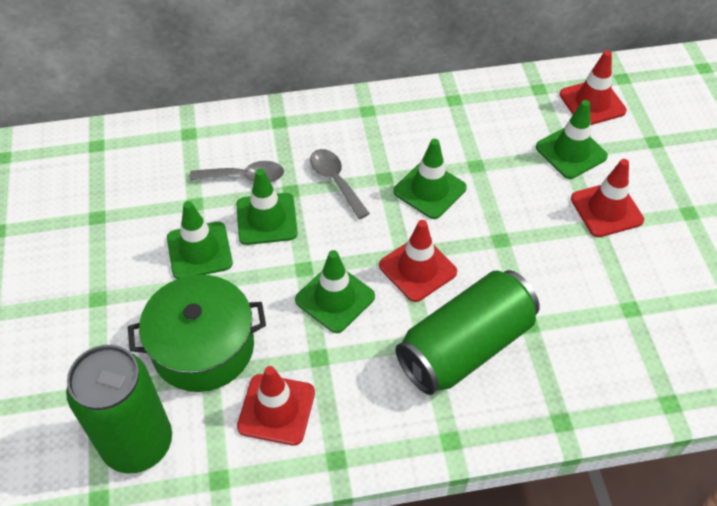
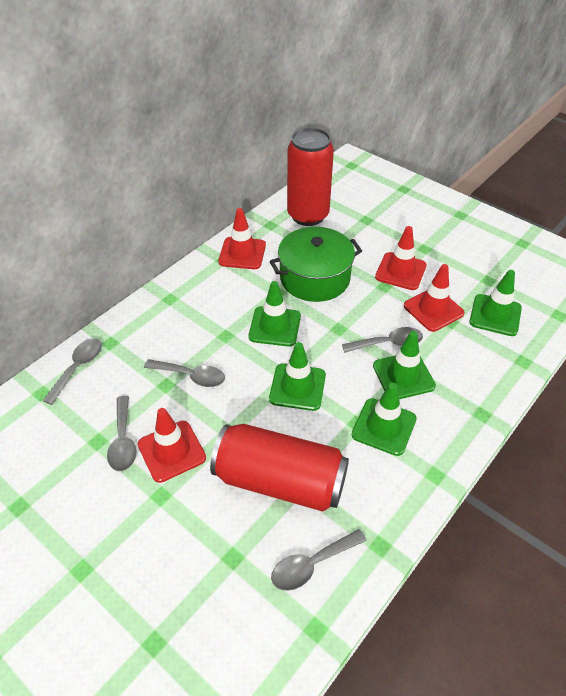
green can: [66,345,172,474] [396,270,540,395] = 2 -> none = 0
grey spoon: [190,161,284,182] [310,149,370,219] = 2 -> [43,338,102,405] [107,396,136,471] [144,359,225,387] [271,529,367,591] [342,327,423,353] = 5
red can: none = 0 -> [210,424,349,511] [287,127,334,226] = 2

